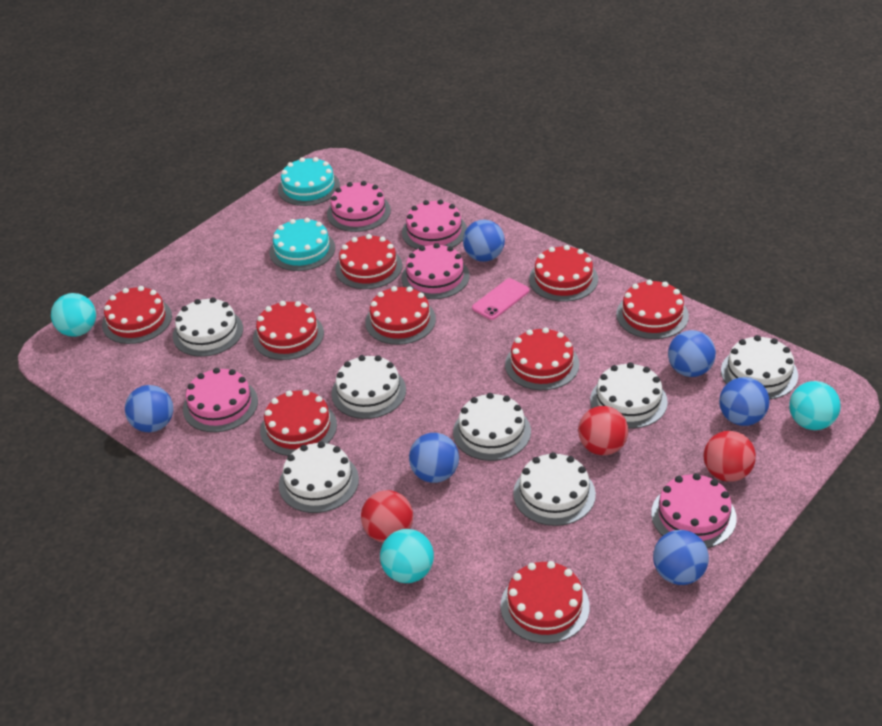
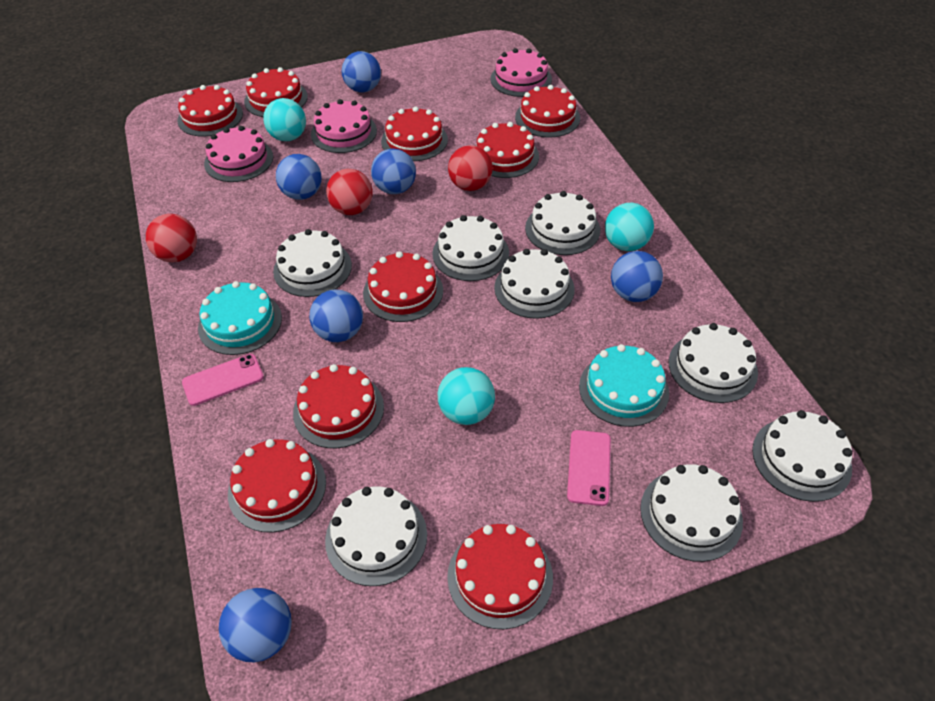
pink cake: [183,368,258,432] [327,181,391,232] [401,243,470,299] [402,199,467,249] [651,473,737,548] = 5 -> [204,126,273,182] [311,99,377,153] [490,48,552,97] = 3
pink phone: [472,278,530,320] = 1 -> [182,354,264,406] [567,430,611,506] = 2
white cake: [173,297,243,357] [279,442,359,513] [331,355,406,419] [453,393,531,461] [513,452,596,526] [590,362,668,429] [721,335,798,399] = 7 -> [273,229,352,297] [325,486,427,586] [432,215,509,281] [494,249,575,319] [525,191,600,255] [640,464,743,562] [669,323,758,403] [752,410,852,502] = 8

